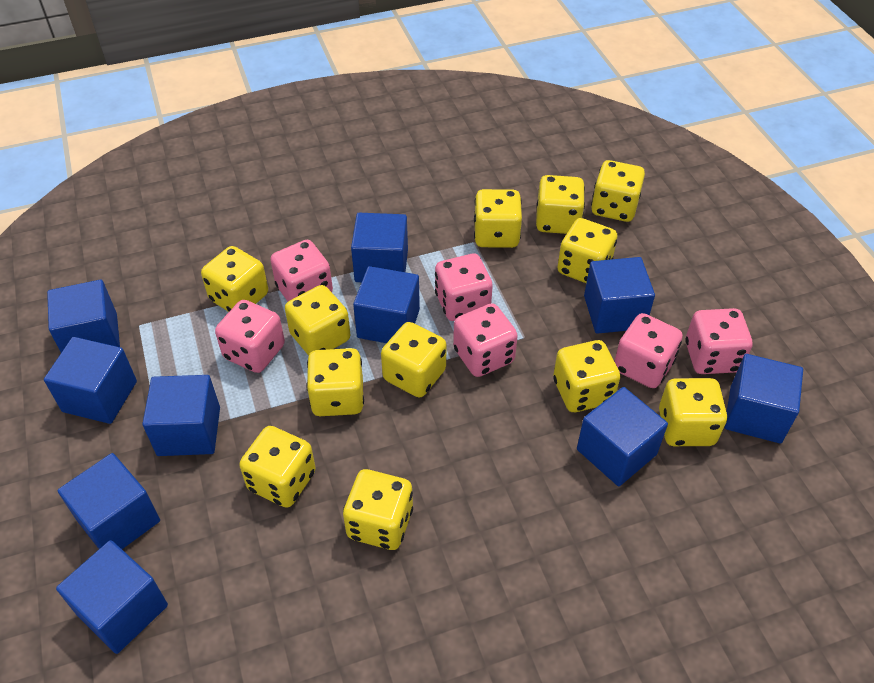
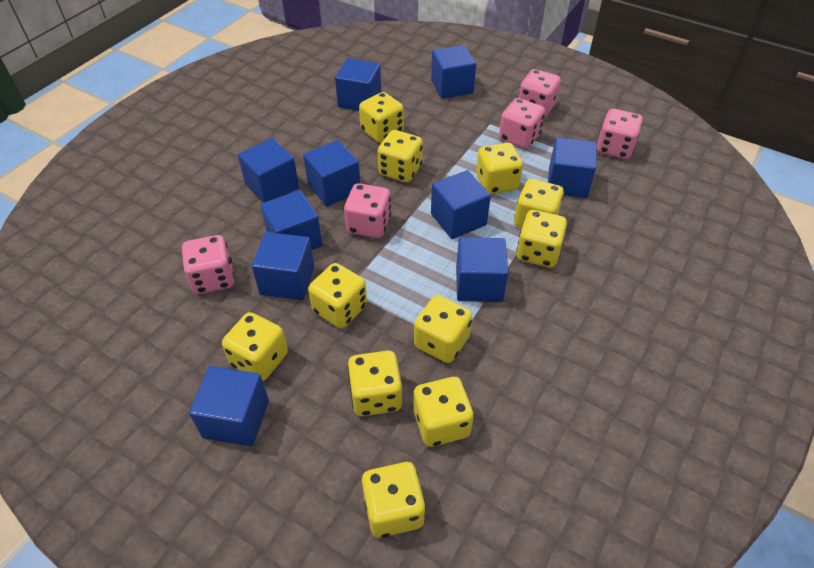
pink dice: [215,300,285,373] [270,240,333,301] [435,254,493,321] [453,303,518,377] [614,313,683,388] [685,308,752,374] = 6 -> [182,235,235,294] [344,183,391,238] [499,98,545,149] [519,69,561,117] [597,109,643,159] = 5
yellow dice: [201,246,268,312] [239,426,316,508] [285,285,350,356] [306,348,364,416] [343,469,413,550] [381,322,447,398] [474,189,522,248] [536,175,585,234] [553,340,620,412] [557,218,617,283] [591,160,645,222] [659,378,727,446] = 12 -> [222,312,288,381] [308,263,367,328] [348,351,402,416] [359,92,404,143] [362,462,426,538] [378,130,423,182] [413,377,474,447] [414,295,472,363] [476,143,523,194] [514,179,564,228] [516,210,567,268] = 11

